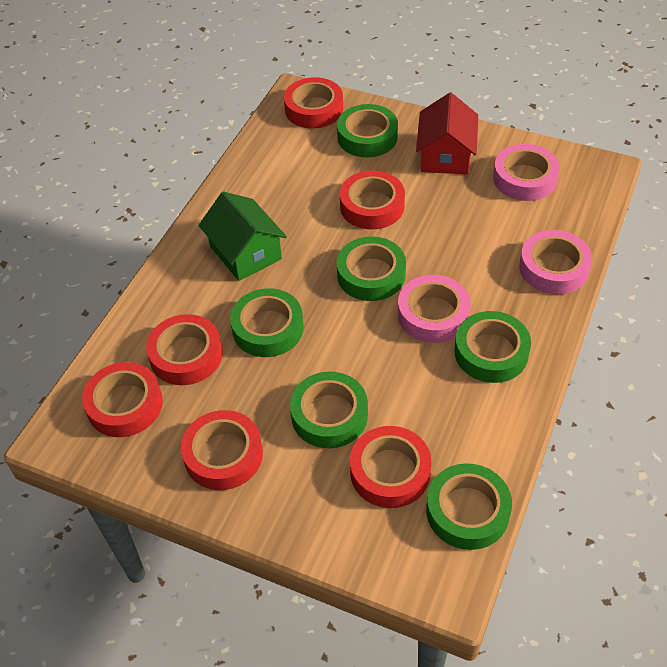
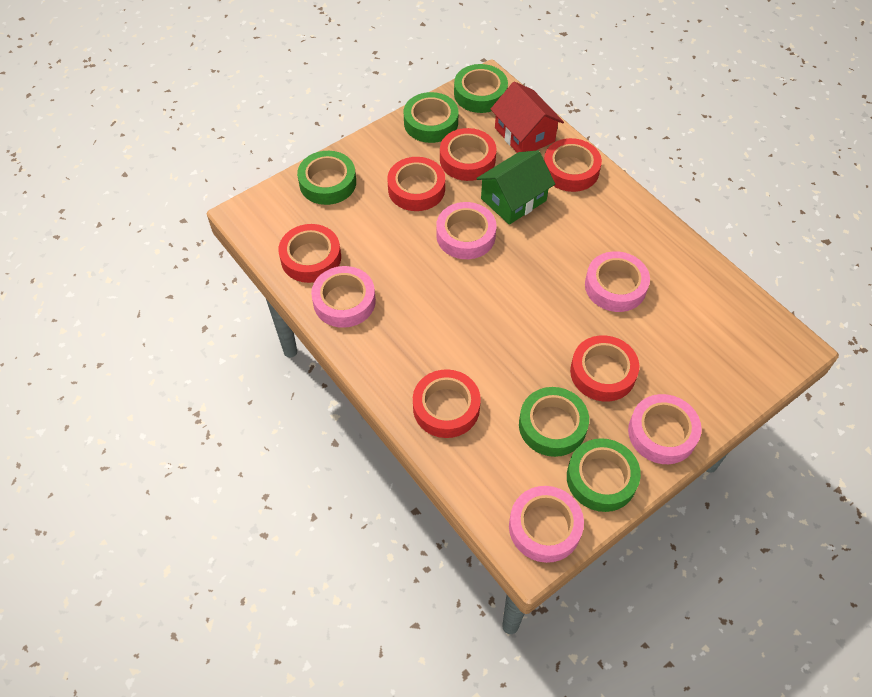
green tape: [230,288,304,357] [290,372,368,448] [337,104,398,158] [337,237,406,301] [426,463,512,550] [455,311,531,383] = 6 -> [297,151,356,205] [404,92,458,143] [454,64,508,113] [519,387,589,457] [567,438,641,512] = 5
pink tape: [398,275,470,343] [493,144,560,201] [519,230,592,294] = 3 -> [311,266,376,328] [436,202,496,259] [509,486,584,563] [585,251,650,312] [628,394,702,464] = 5

